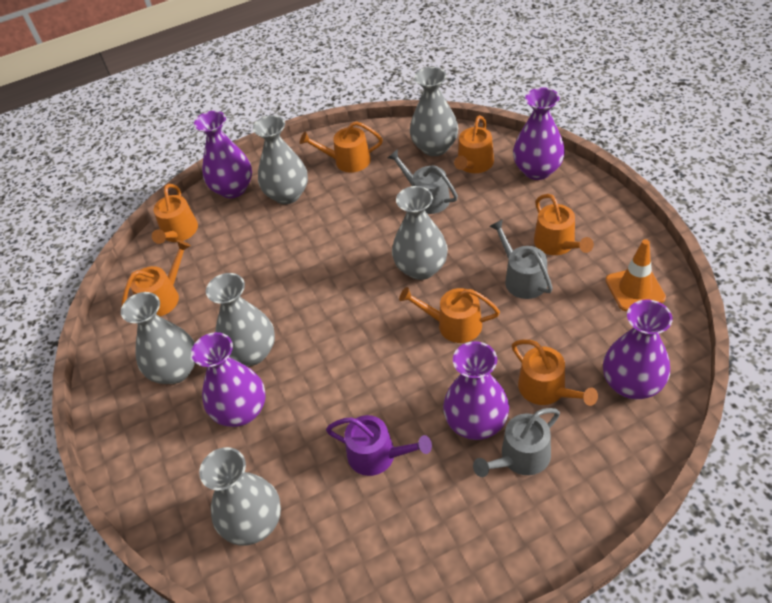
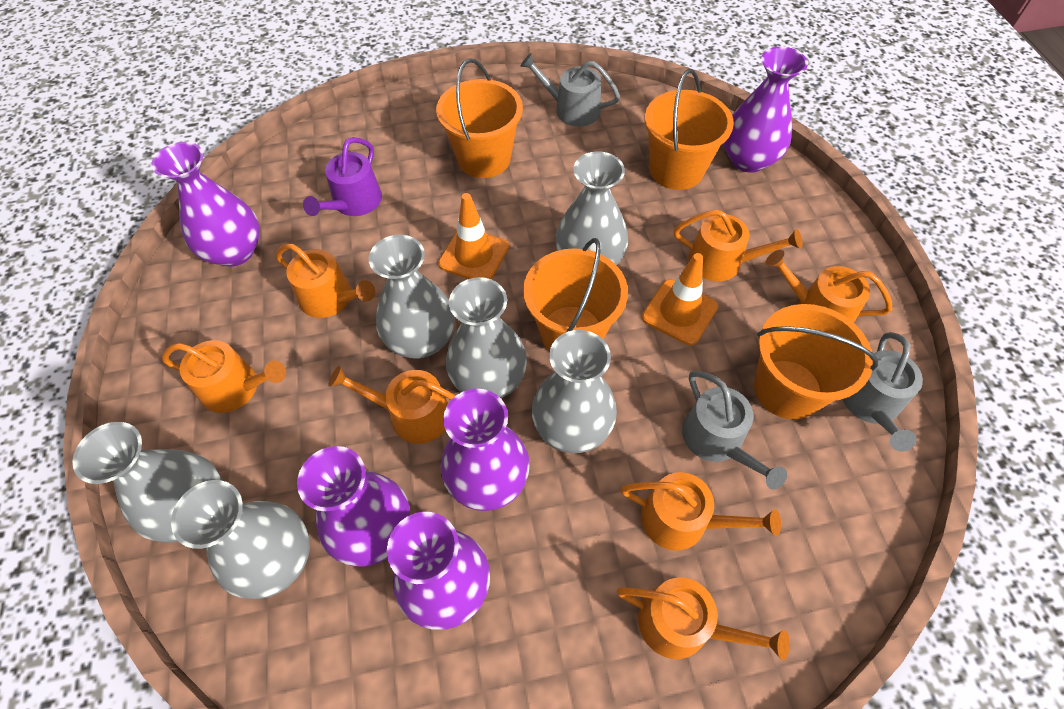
orange bucket: none = 0 -> [436,58,523,178] [523,238,628,351] [645,69,734,190] [754,304,878,420] = 4
orange traffic cone: [606,239,666,311] = 1 -> [438,193,509,279] [642,253,718,345] = 2

